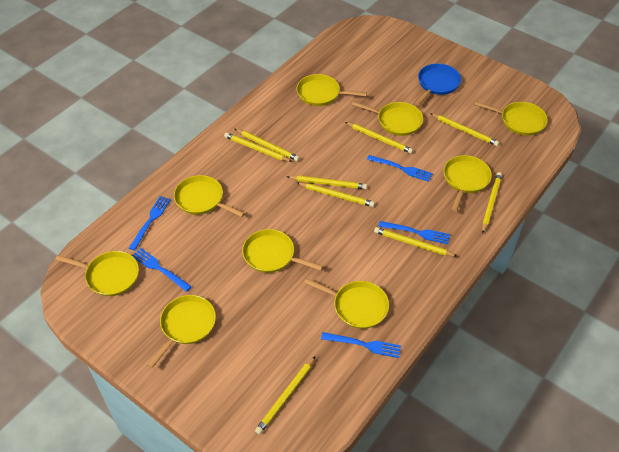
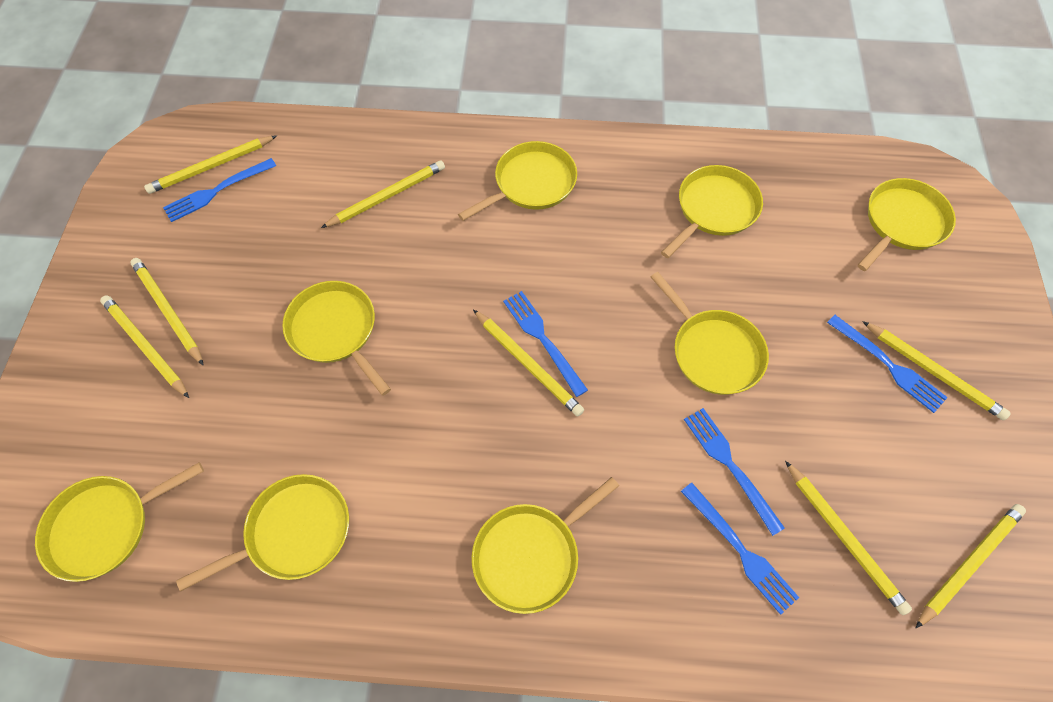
blue pan: [415,63,461,105] = 1 -> none = 0
yellow pan: [55,251,139,296] [147,295,216,368] [174,175,245,217] [242,229,323,273] [297,74,367,106] [304,278,389,329] [352,101,423,136] [444,155,492,211] [475,101,548,136] = 9 -> [35,462,204,582] [176,474,349,592] [282,281,391,396] [458,141,577,221] [472,477,619,614] [651,272,769,395] [661,165,763,258] [857,178,956,271] = 8
yellow pencil: [224,132,292,162] [235,129,300,161] [255,357,315,435] [287,175,367,189] [297,183,375,207] [345,122,413,154] [374,227,458,257] [430,113,499,146] [482,172,502,234] = 9 -> [100,295,189,398] [130,258,204,366] [144,135,277,194] [321,160,445,228] [473,309,584,417] [785,461,912,615] [862,321,1011,420] [916,504,1026,628] = 8

